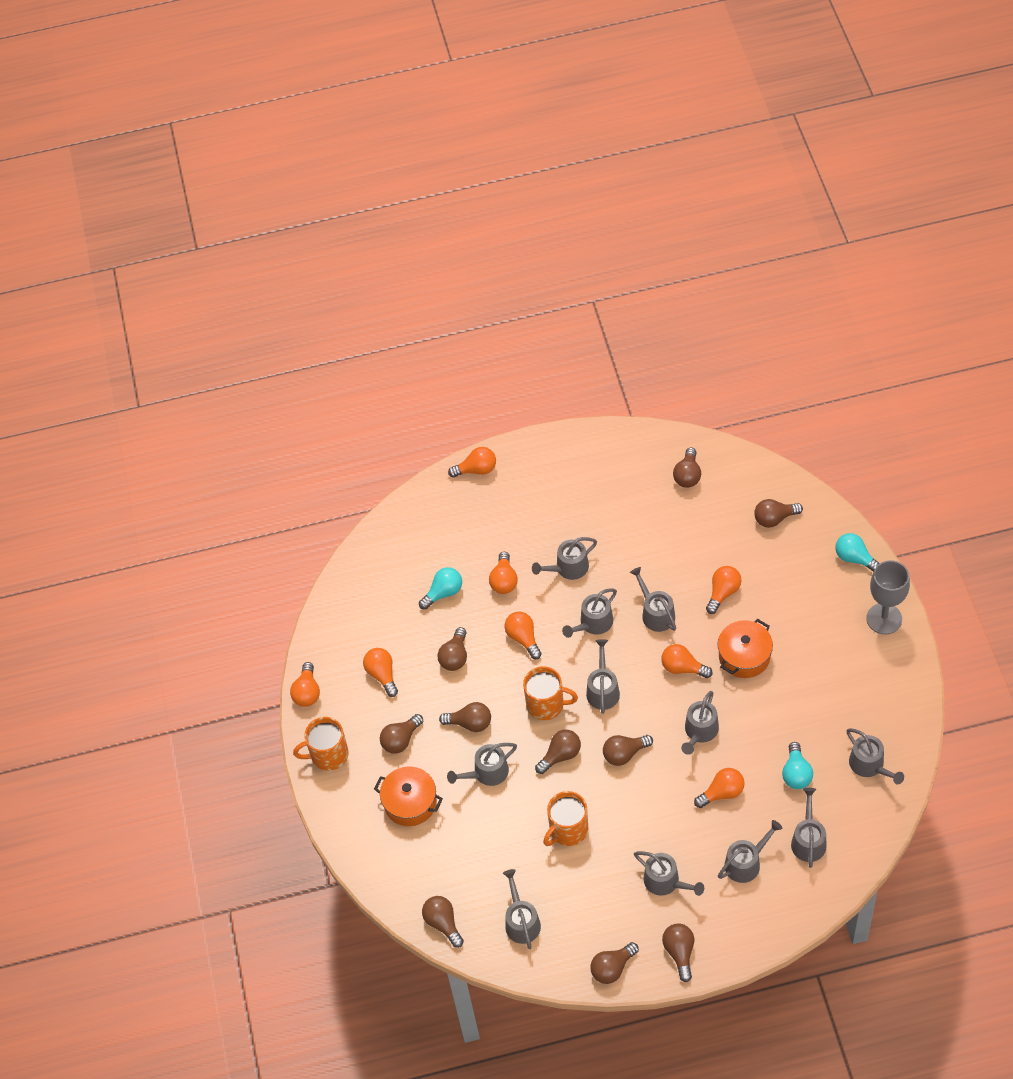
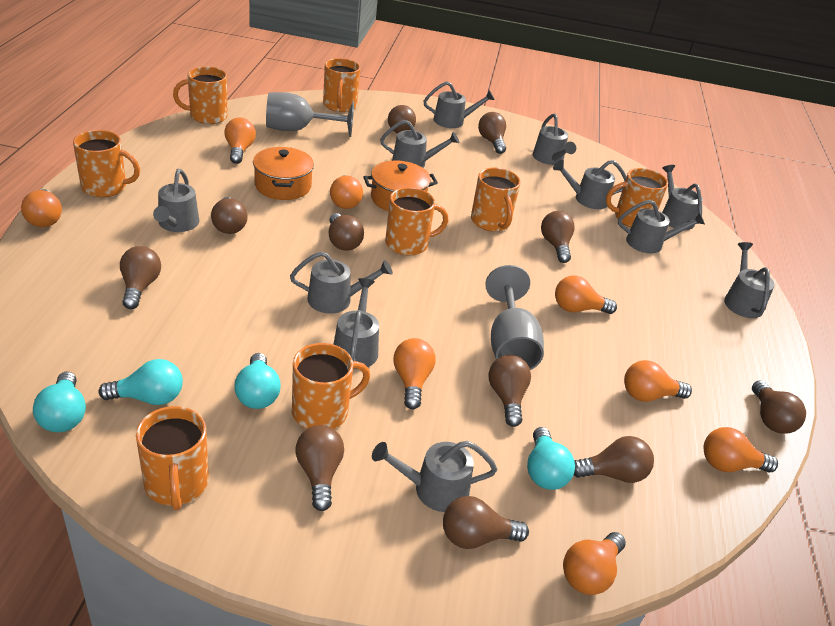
brown light bulb: [380,714,423,754] [422,896,464,948] [437,627,467,671] [439,702,491,732] [535,729,581,774] [590,942,639,984] [603,735,653,766] [662,923,694,982] [673,447,701,488] [754,499,803,528] = 10 -> [120,246,161,309] [211,197,248,234] [295,425,344,511] [329,213,364,251] [388,105,416,133] [443,496,529,549] [478,112,506,154] [489,355,531,427] [541,211,575,263] [574,436,654,483] [752,380,806,434] = 11
grey goblet: [866,560,910,634] = 1 -> [266,92,354,137] [485,265,544,370] = 2
orange mug: [293,717,349,771] [523,666,578,720] [543,791,588,846] = 3 -> [73,130,140,197] [136,406,209,510] [173,66,228,124] [292,343,370,429] [323,58,360,112] [385,187,448,256] [471,168,521,232] [606,168,668,228] = 8
turquoise light bulb: [419,567,462,610] [782,742,813,789] [835,533,880,572] = 3 -> [33,371,86,432] [99,359,183,405] [235,353,281,409] [527,427,575,490] = 4

